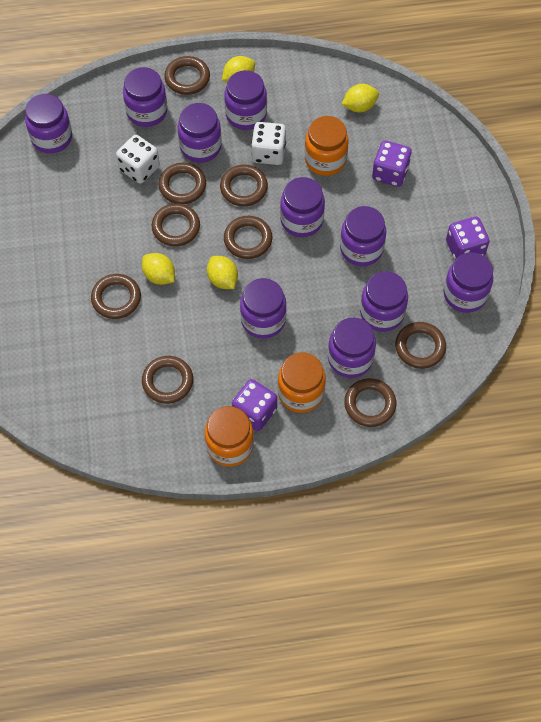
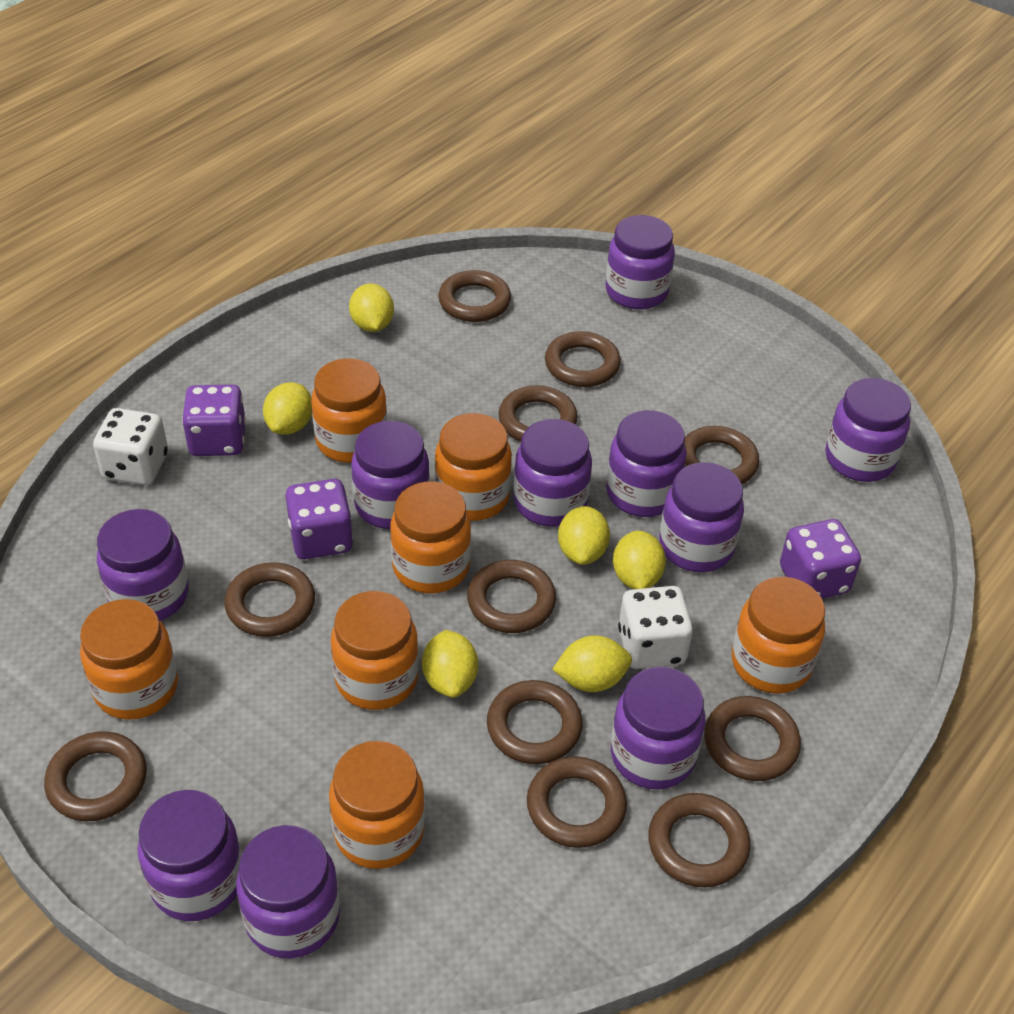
brown ring: [91,274,141,319] [142,356,193,404] [152,203,200,247] [159,163,206,204] [164,56,210,95] [220,165,268,207] [224,216,272,259] [344,378,396,427] [395,322,446,369] = 9 -> [44,731,147,821] [224,562,315,637] [438,270,511,322] [467,560,556,633] [487,680,583,764] [498,385,578,442] [527,756,627,848] [545,331,621,387] [648,793,751,888] [684,426,759,485] [704,696,801,781] = 11
orange jar: [205,406,254,467] [278,352,326,413] [305,116,349,176] = 3 -> [80,599,178,720] [311,358,387,463] [329,741,425,869] [331,591,419,710] [390,482,471,594] [435,413,512,521] [732,577,825,694] = 7
yellow lemon: [142,253,175,285] [207,256,238,289] [222,56,255,82] [342,84,379,113] = 4 -> [263,382,312,435] [349,284,394,332] [422,630,478,698] [552,635,632,692] [558,506,610,565] [613,531,666,589] = 6

